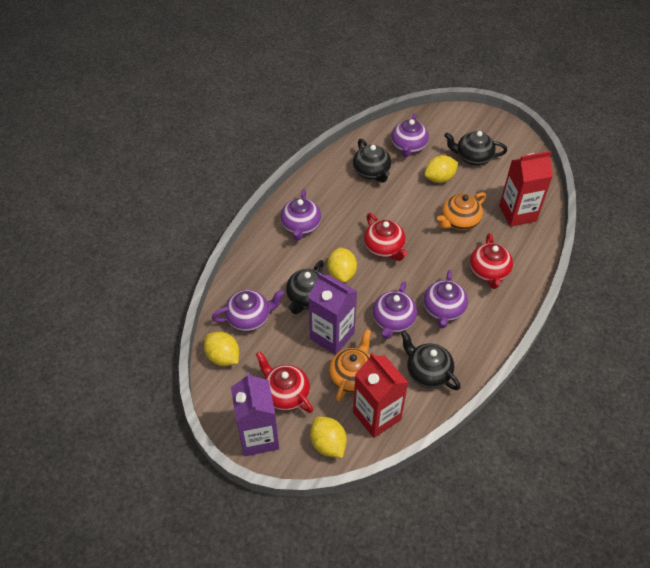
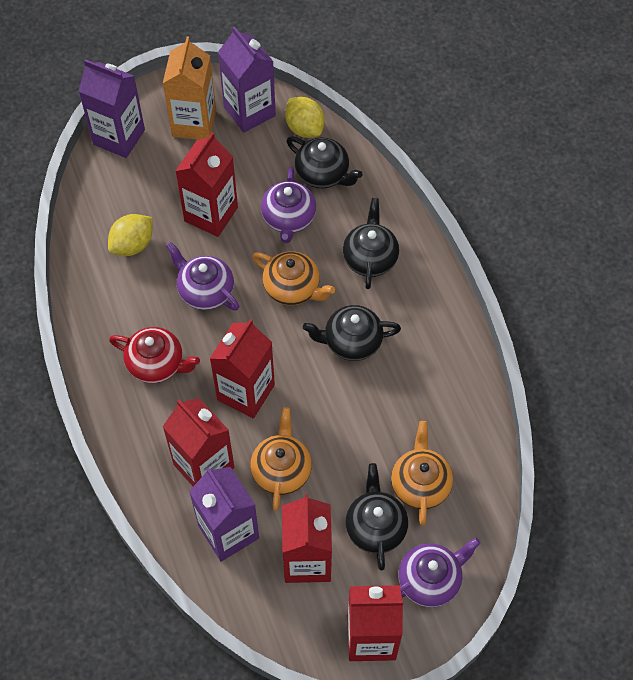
orange carton: none = 0 -> [163,36,216,140] = 1
orange teapot: [329,329,371,401] [437,192,486,230] = 2 -> [250,407,312,511] [252,251,335,305] [391,421,453,525] = 3
purple carton: [231,372,279,456] [308,273,357,355] = 2 -> [78,59,145,158] [189,467,259,561] [218,26,276,133] = 3
purple teapot: [212,289,285,331] [281,189,321,241] [372,281,417,339] [391,113,429,157] [423,270,468,328] = 5 -> [166,242,239,311] [261,167,316,243] [398,538,480,607] = 3
red carton: [353,353,409,438] [499,151,553,227] = 2 -> [163,398,234,486] [175,132,238,237] [210,319,275,419] [282,495,332,583] [347,585,403,661] = 5
red teapot: [256,352,313,413] [364,213,408,261] [470,233,513,289] = 3 -> [109,327,200,383] = 1
yellow lemon: [204,332,239,366] [310,417,347,458] [327,247,357,283] [424,155,458,183] = 4 -> [108,214,153,256] [285,97,325,138] = 2

